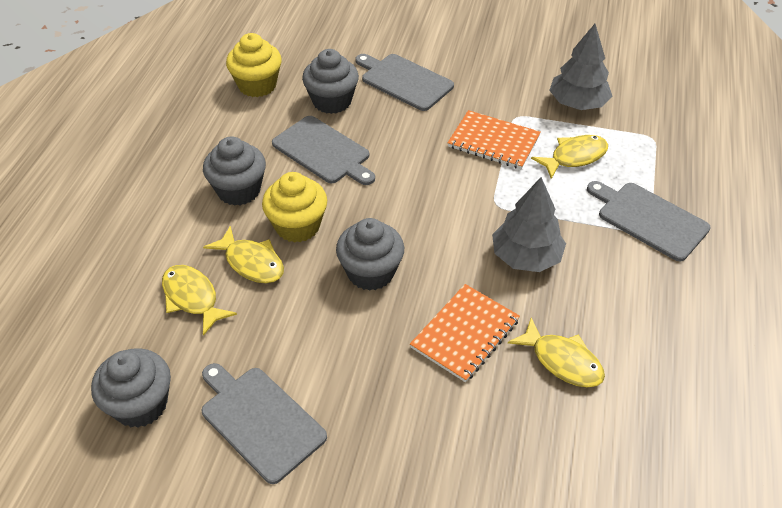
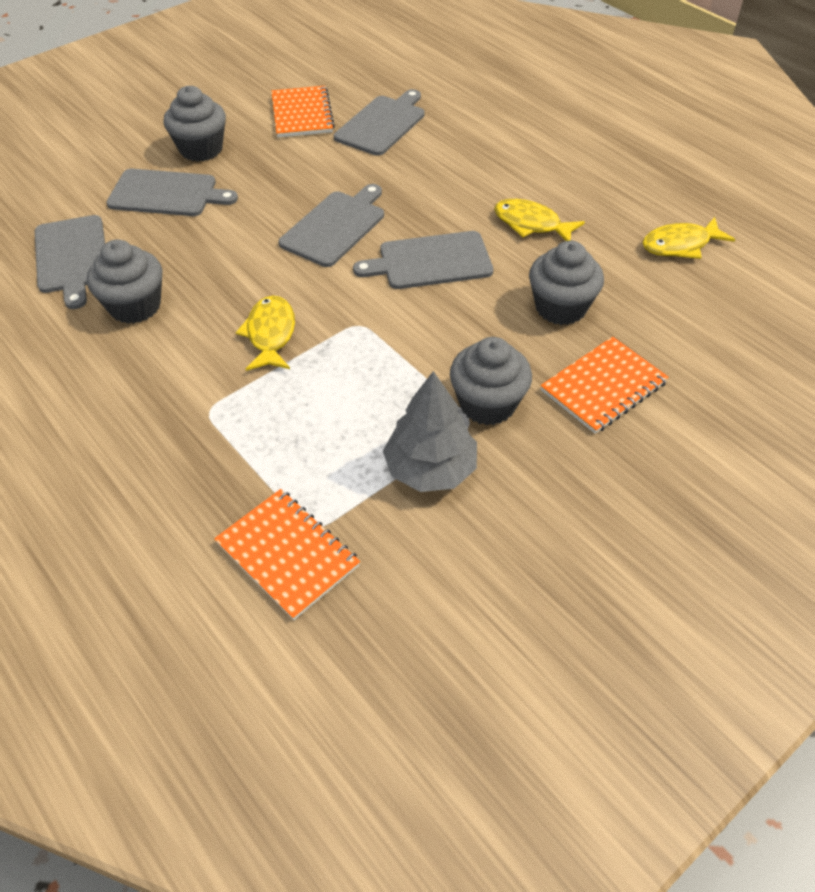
grey cutting board: [202,363,327,484] [272,116,375,185] [355,54,454,111] [587,181,711,261] = 4 -> [35,215,105,309] [106,169,238,216] [279,184,384,267] [334,89,425,156] [353,231,493,289] = 5
grey tree: [492,177,566,272] [549,24,612,110] = 2 -> [383,371,477,492] = 1
orange notebook: [410,284,520,382] [448,110,541,169] = 2 -> [214,489,360,620] [271,86,335,137] [540,337,669,434] = 3
yellow cupcake: [226,33,282,97] [262,172,327,243] = 2 -> none = 0
yellow fish: [162,265,237,336] [203,226,284,283] [508,317,605,388] [531,135,608,179] = 4 -> [236,296,295,371] [494,199,585,241] [643,217,735,259] = 3

